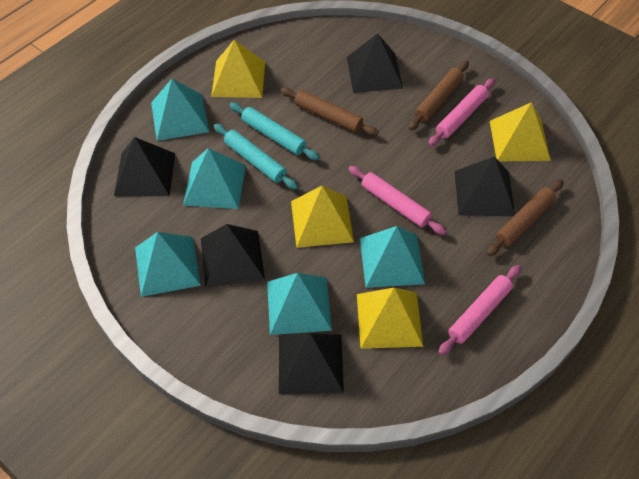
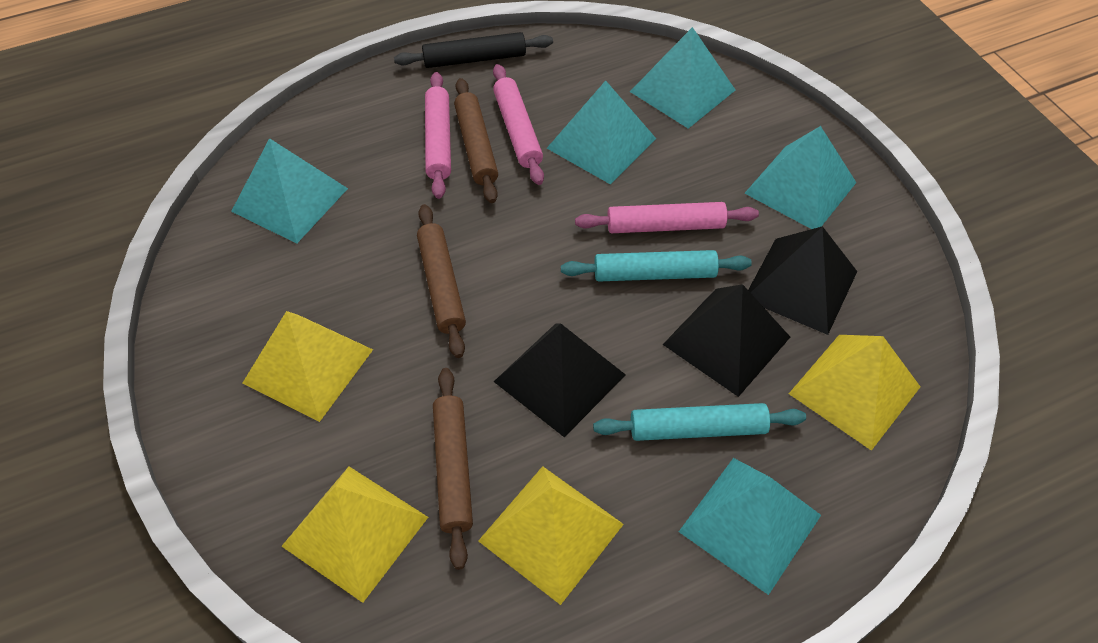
black pyramid: [114,137,175,196] [201,224,265,288] [279,333,344,394] [347,33,403,93] [454,156,515,216] = 5 -> [494,323,626,437] [663,284,790,397] [748,226,857,335] = 3
black rolling pin: none = 0 -> [394,32,553,68] = 1

